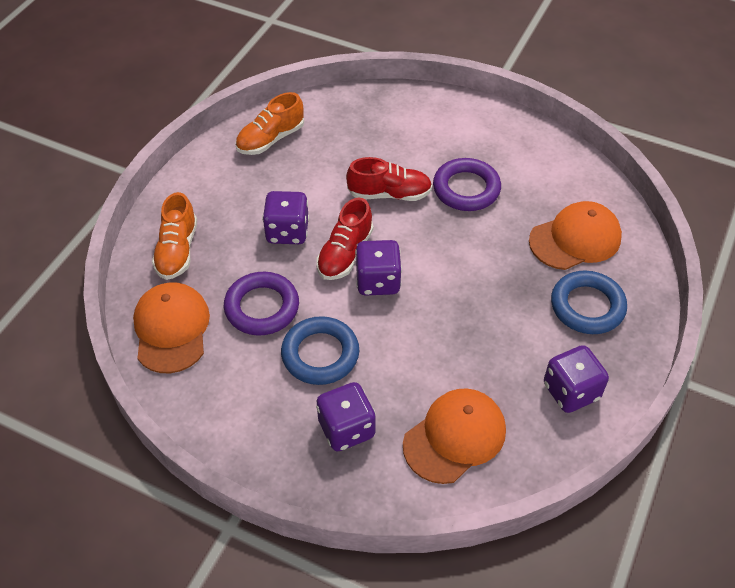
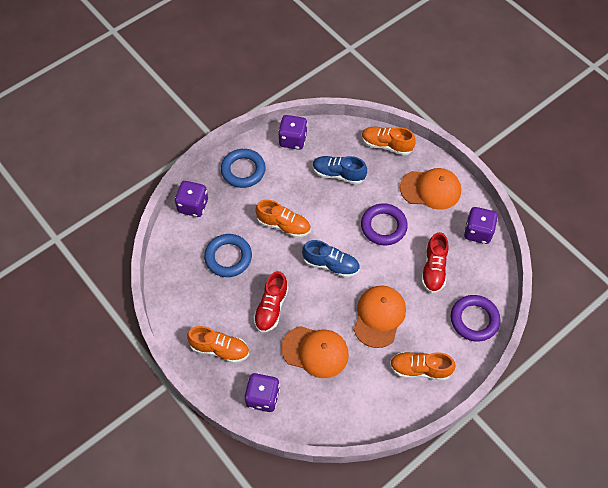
blue shoe: none = 0 -> [302,240,360,277] [312,156,367,184] = 2
orange shoe: [152,192,197,280] [235,92,304,155] = 2 -> [187,326,249,363] [255,200,311,238] [362,127,416,155] [390,352,456,381] = 4

